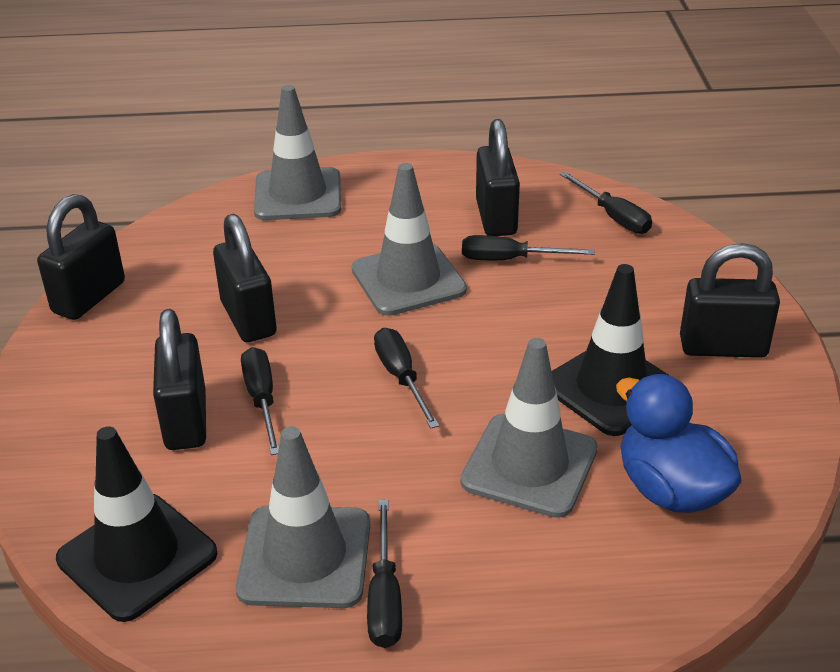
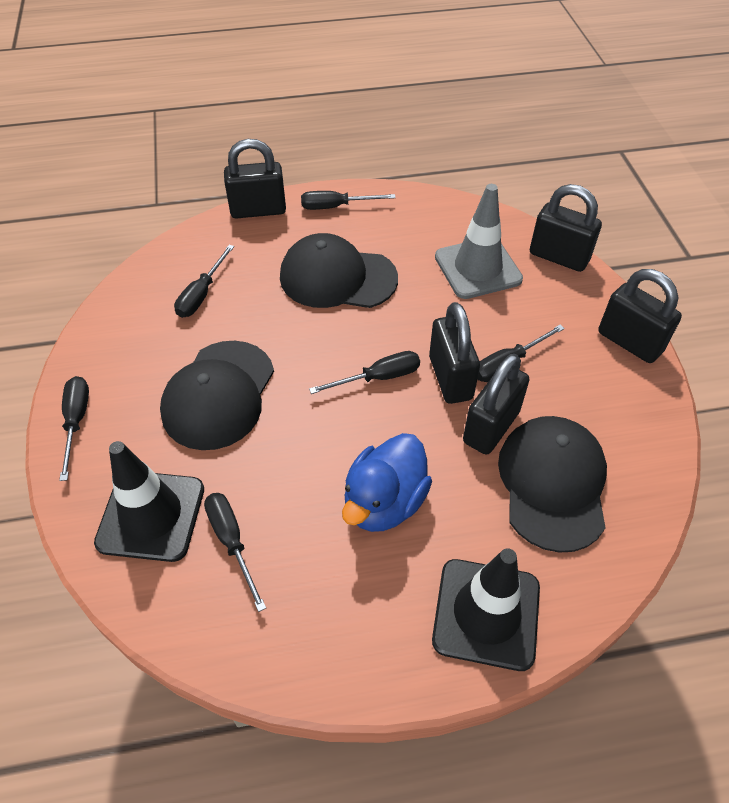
black cap: none = 0 -> [160,341,274,450] [280,233,398,308] [498,416,607,553] = 3
black screwdriver: [241,347,279,455] [367,500,402,648] [374,328,439,429] [462,235,595,260] [560,172,652,234] = 5 -> [59,376,89,481] [174,245,234,318] [204,493,266,612] [301,191,396,210] [309,351,420,394] [477,325,565,382] = 6
grey traffic cone: [236,426,370,608] [254,85,341,220] [352,163,467,316] [460,338,598,518] = 4 -> [435,184,523,299] = 1

